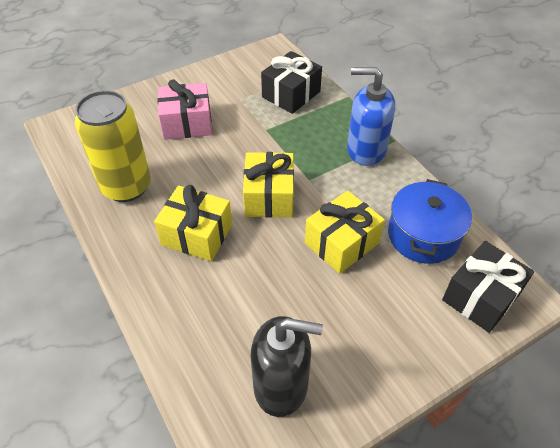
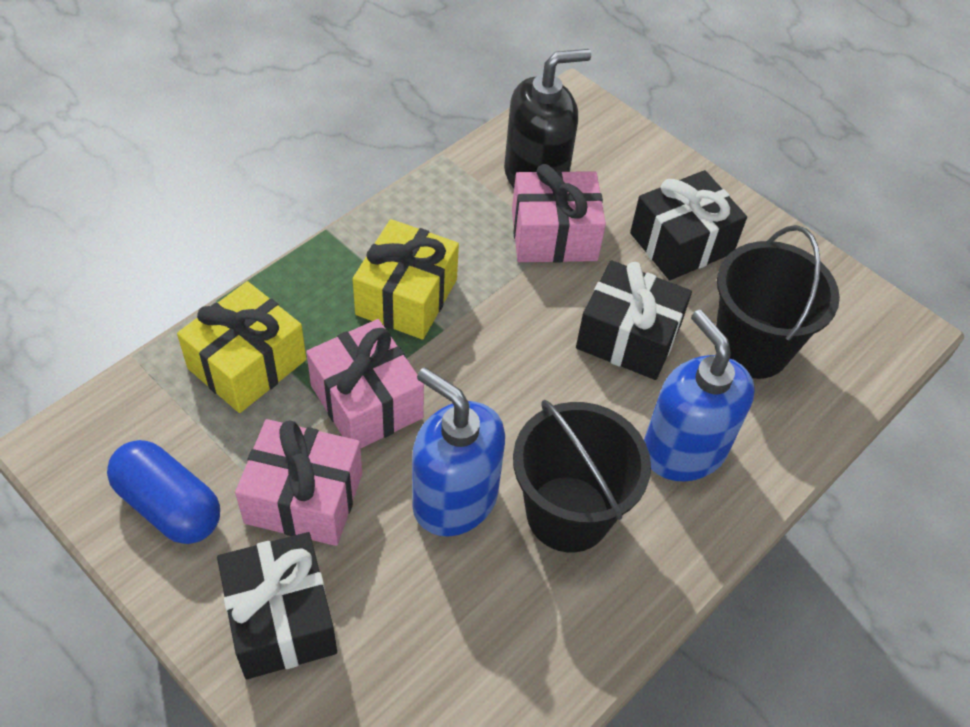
black bucket: none = 0 -> [513,400,651,552] [715,225,840,379] = 2
black gift: [261,51,322,114] [442,241,534,333] = 2 -> [217,532,337,679] [576,260,692,380] [630,170,747,280] = 3
blue capsule: none = 0 -> [107,440,220,544] = 1
blue pot: [388,179,472,264] = 1 -> none = 0
blue soap dispenser: [347,67,395,166] = 1 -> [412,367,505,537] [644,310,755,481] = 2
pink gift: [157,79,212,140] = 1 -> [235,419,362,546] [306,319,424,449] [512,164,606,263] = 3
yellow can: [75,90,151,202] = 1 -> none = 0
yellow gift: [154,185,232,261] [243,152,294,218] [305,191,385,274] = 3 -> [177,281,306,413] [353,219,459,339] = 2

